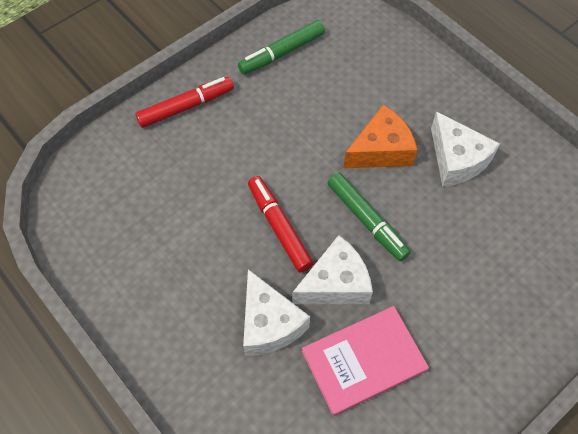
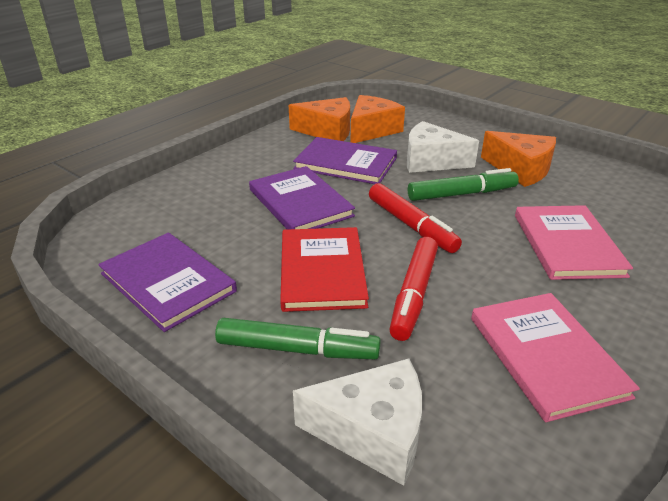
orange cheese: [343,105,417,168] = 1 -> [289,97,350,141] [351,95,405,143] [481,131,556,187] = 3
pink book: [302,306,429,416] = 1 -> [471,293,640,422] [515,205,633,280] = 2
purple book: none = 0 -> [98,233,237,332] [249,166,355,230] [293,137,397,184] = 3
red book: none = 0 -> [280,227,369,312] = 1
white cheese: [243,269,310,356] [292,235,373,304] [431,112,500,187] = 3 -> [293,359,422,486] [407,121,479,173] = 2

